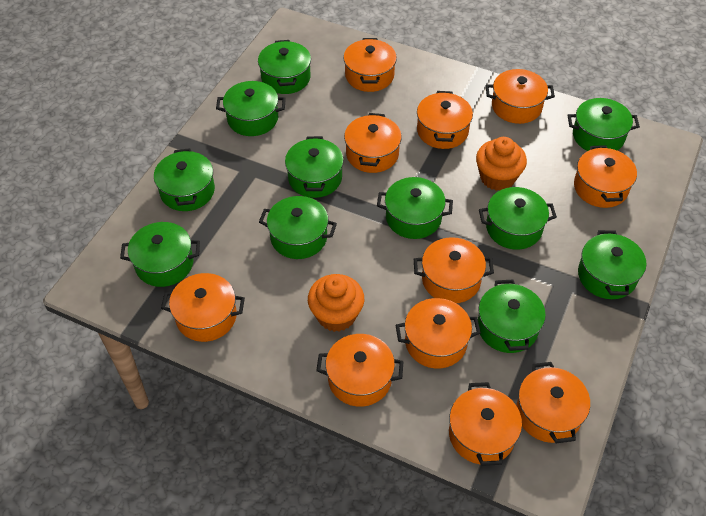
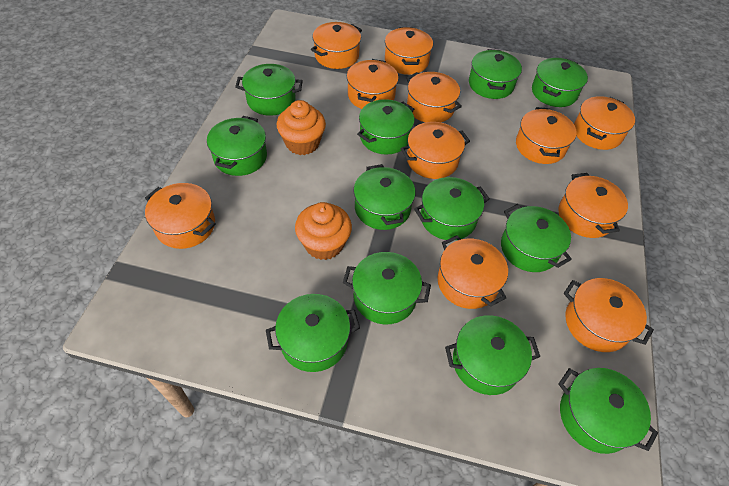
green pot: [120,222,200,287] [154,148,215,211] [216,81,286,136] [258,40,311,94] [259,196,337,259] [285,136,344,198] [377,177,453,239] [478,279,546,353] [479,187,557,249] [567,98,640,151] [578,230,646,299] = 11 -> [207,116,267,176] [235,64,303,116] [266,294,360,372] [343,252,431,325] [354,164,416,230] [357,99,414,155] [414,177,490,240] [445,315,540,395] [469,49,522,99] [501,204,572,272] [532,58,588,107] [558,368,658,454] = 12

